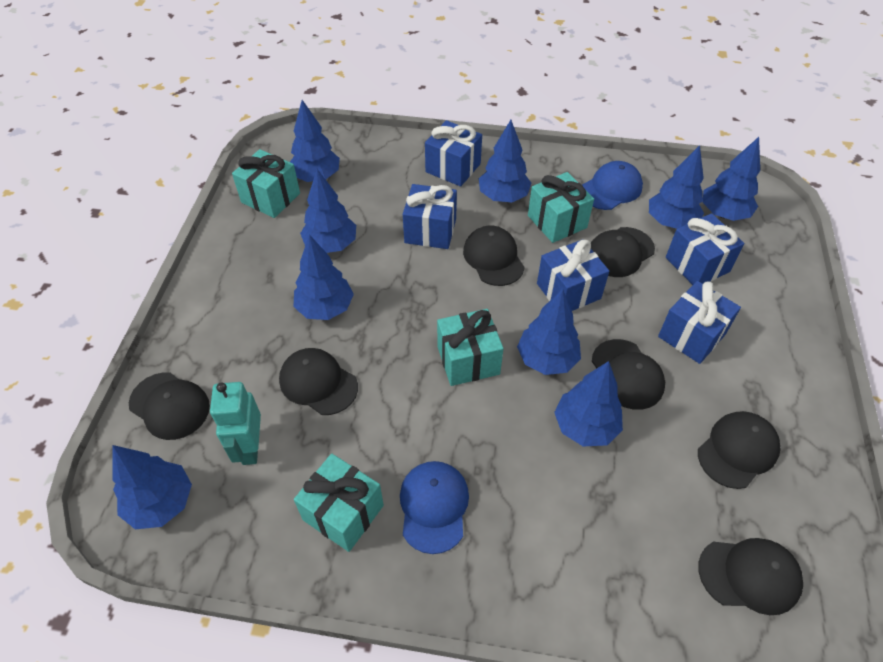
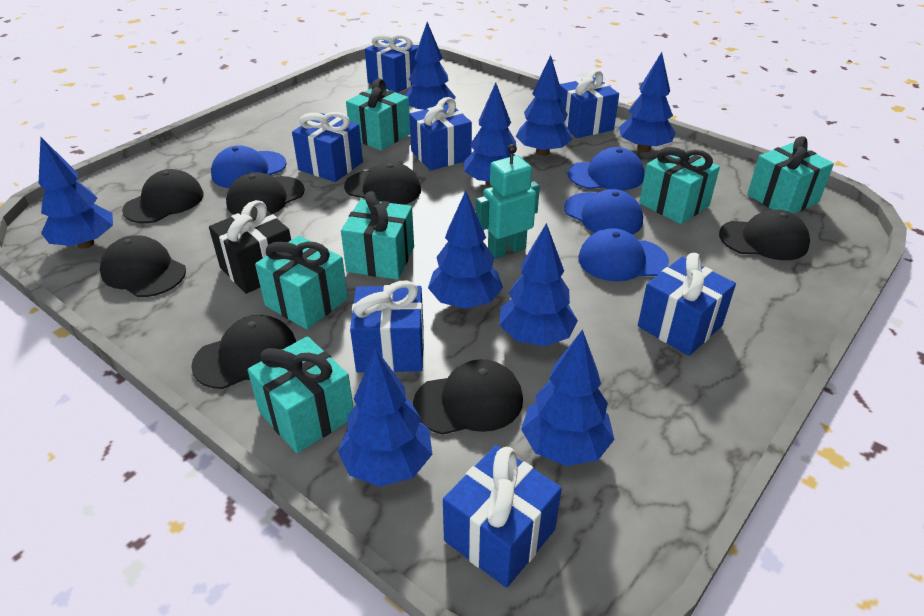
black gift: none = 0 -> [209,200,291,294] = 1
blue cap: [400,461,469,554] [582,161,643,210] = 2 -> [211,145,286,188] [564,189,643,235] [568,147,645,190] [578,228,669,282] = 4
blue gift: [403,184,457,249] [425,120,482,187] [537,239,609,311] [658,281,741,364] [666,213,745,285] = 5 -> [292,112,363,182] [350,281,424,372] [365,34,418,93] [409,97,472,171] [443,445,562,588] [560,70,619,138] [638,253,736,356] = 7
turquoise gift: [232,149,300,218] [294,453,384,552] [437,309,504,386] [528,172,594,243] = 4 -> [247,336,354,453] [255,235,348,329] [341,191,414,280] [346,79,410,151] [639,147,720,224] [747,136,834,214] = 6

